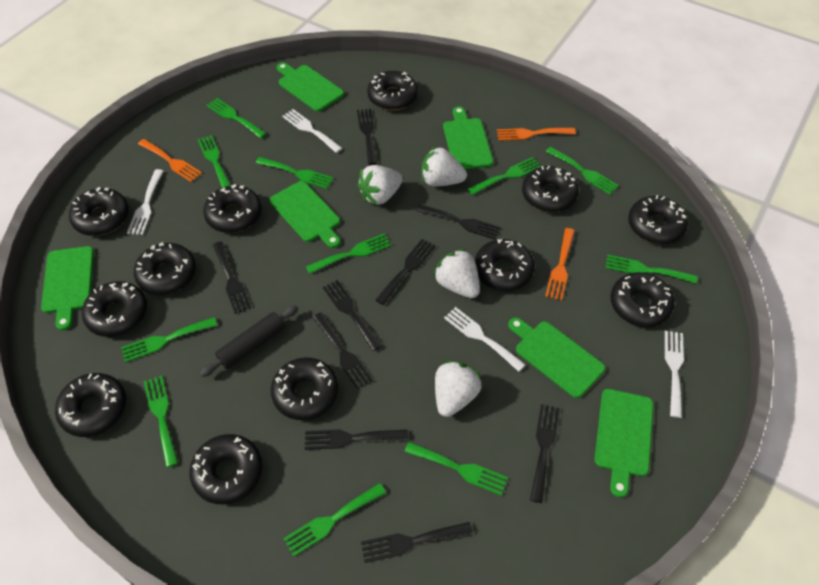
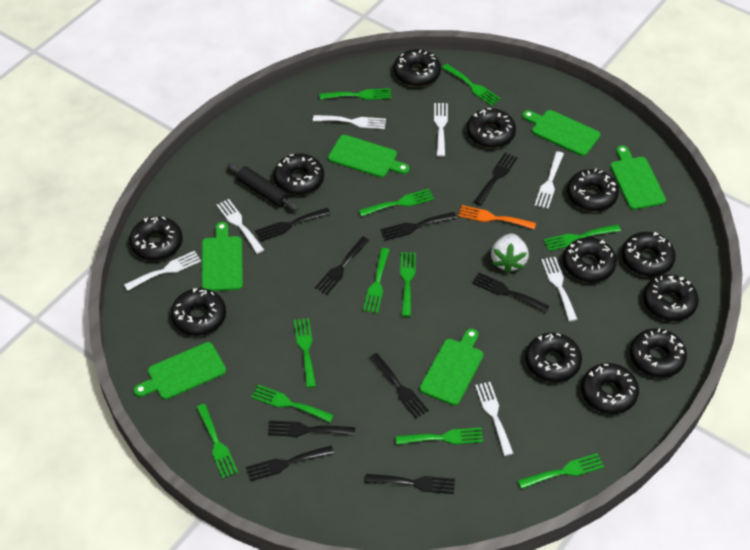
orange fork: [138,139,202,182] [497,128,576,141] [545,228,575,301] = 3 -> [458,205,536,229] = 1
white fork: [127,169,164,235] [282,109,342,153] [444,307,526,372] [665,331,684,418] = 4 -> [124,251,201,291] [217,199,264,254] [313,115,386,129] [434,103,448,157] [475,382,514,456] [534,151,564,209] [541,257,577,321] = 7
white strawberry: [357,165,403,205] [422,146,467,187] [433,249,480,298] [435,360,482,417] = 4 -> [491,234,529,274] = 1

